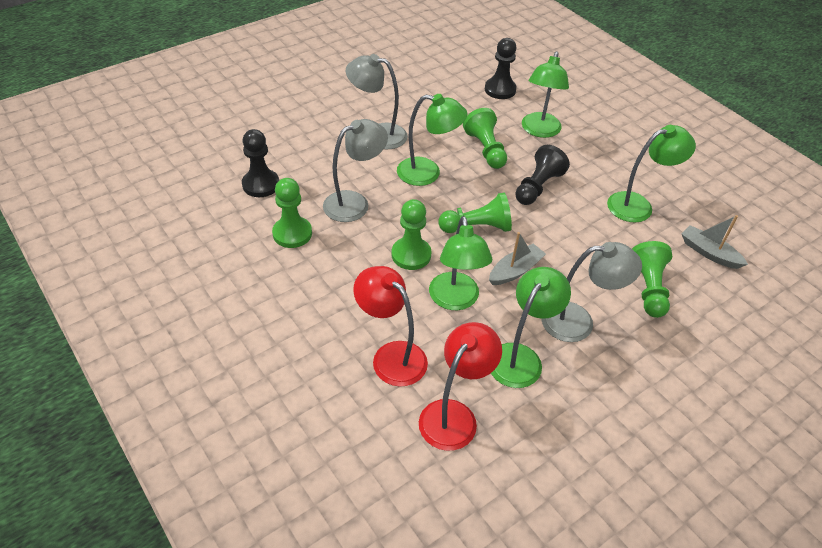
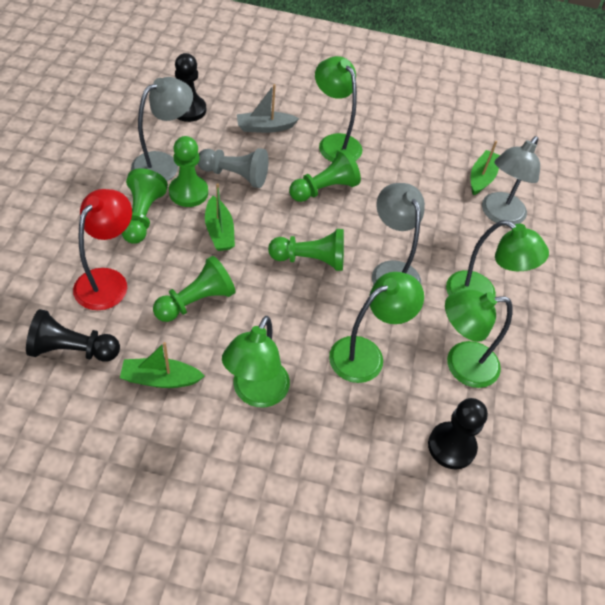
green boat: none = 0 -> [120,342,205,388] [205,183,235,251] [471,141,500,195] = 3
grey boat: [489,232,546,285] [682,215,748,269] = 2 -> [237,84,299,133] = 1
grey pawn: none = 0 -> [198,148,268,188] = 1
red lamp: [353,266,428,387] [419,322,502,451] = 2 -> [73,189,132,310] = 1

